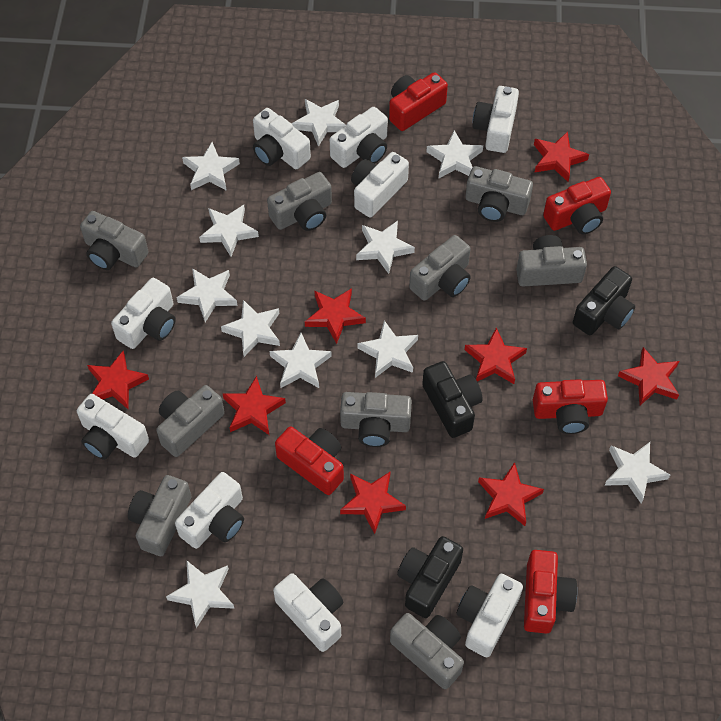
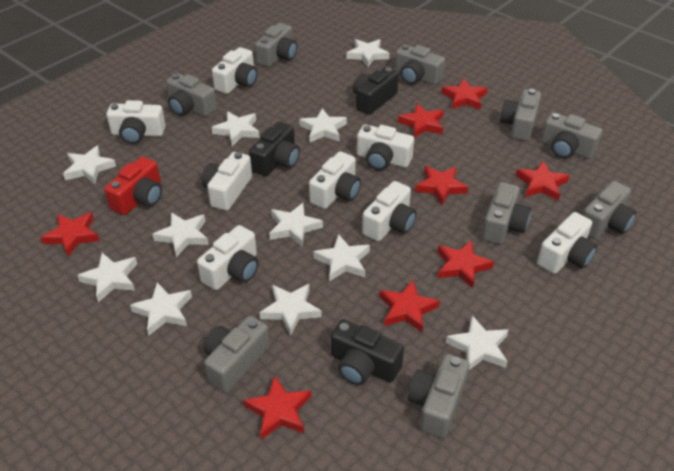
red camera: [275,427,344,495] [389,72,448,131] [524,550,577,634] [533,379,608,434] [543,177,611,235] = 5 -> [104,157,162,215] = 1
white camera: [77,394,149,460] [111,278,175,349] [175,472,244,549] [253,108,311,169] [273,573,343,652] [330,107,388,168] [351,152,409,218] [457,574,523,657] [472,86,519,153] = 9 -> [106,100,166,144] [197,225,259,290] [202,152,252,211] [212,47,258,94] [309,151,361,209] [357,125,414,171] [362,181,416,242] [537,212,597,274] = 8

